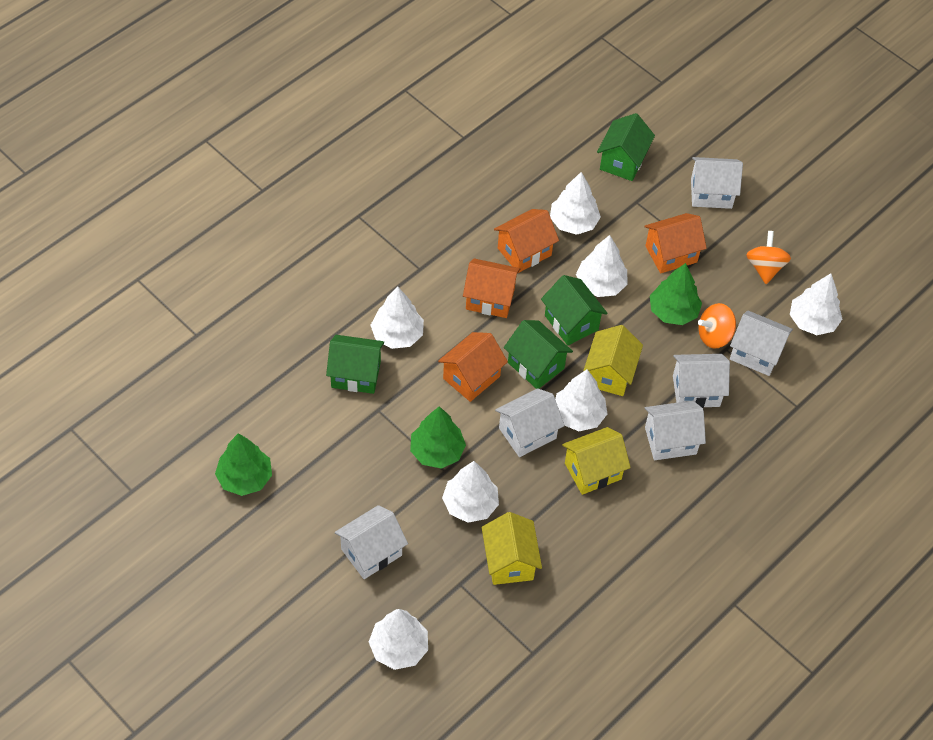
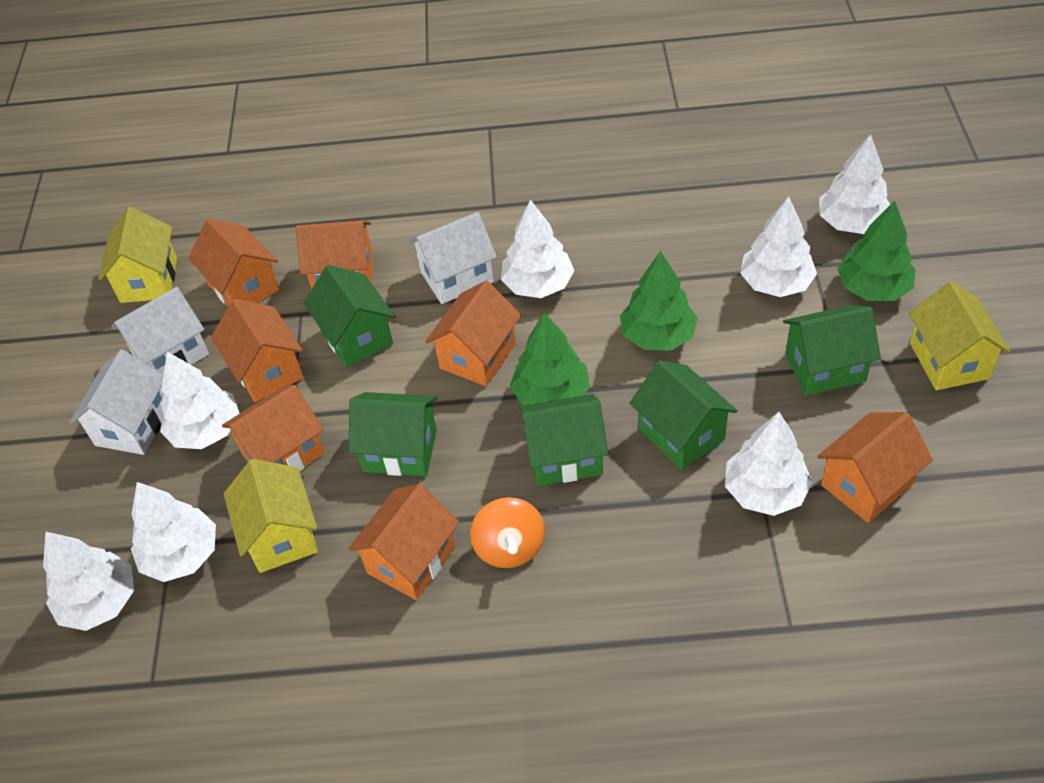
green house: [326,335,384,394] [504,320,573,389] [541,275,608,345] [597,113,655,181] = 4 -> [303,265,395,367] [349,392,437,476] [519,394,608,486] [630,360,737,470] [783,305,881,396] = 5
orange house: [438,332,508,402] [463,258,520,318] [494,209,559,273] [644,213,707,273] = 4 -> [188,219,279,307] [211,299,304,402] [222,385,325,471] [296,221,373,289] [348,484,459,600] [425,281,521,386] [818,412,933,523] = 7
orange spinning top: [698,303,736,349] [746,231,791,284] = 2 -> [470,497,545,568] = 1
white house: [335,505,408,579] [495,388,565,457] [645,401,706,460] [673,354,730,408] [691,157,743,209] [730,310,793,376] = 6 -> [70,349,164,455] [112,287,209,375] [408,212,497,304] = 3

